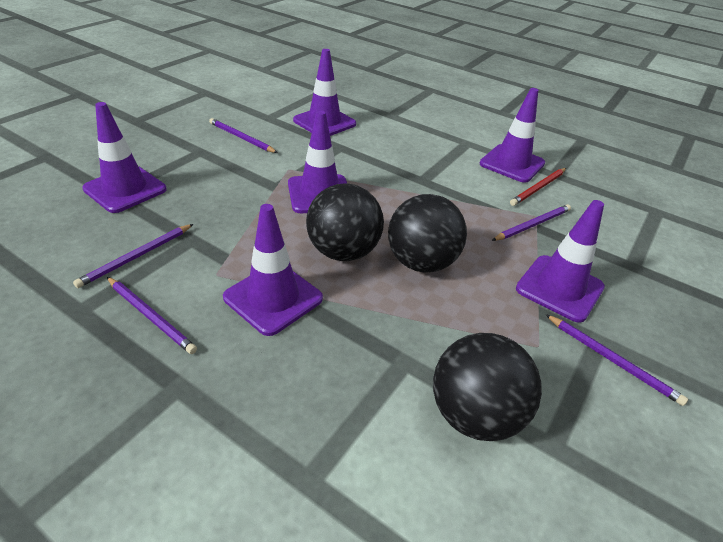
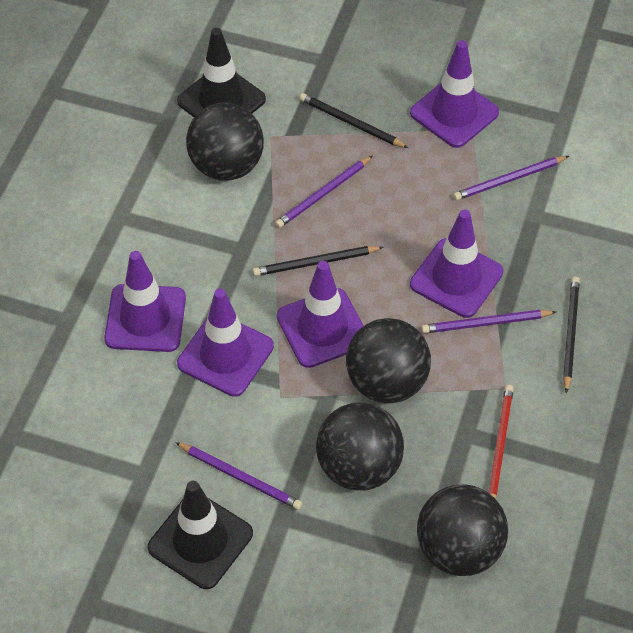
black ball: [306,184,384,261] [388,194,467,273] [433,333,542,441] = 3 -> [186,103,264,181] [316,402,404,490] [346,318,431,404] [417,484,508,576] = 4
black pencil: none = 0 -> [253,246,383,276] [299,93,408,148] [563,277,580,393] = 3
black traffic cone: none = 0 -> [148,481,253,589] [177,28,266,117] = 2
purple pencil: [73,224,193,288] [107,277,197,354] [209,118,278,153] [492,204,571,241] [545,314,688,406] = 5 -> [175,442,302,510] [275,156,372,228] [421,310,556,333] [453,156,569,200] = 4
purple traffic cone: [82,102,167,213] [223,204,323,336] [288,110,347,213] [293,49,356,136] [480,88,545,183] [516,200,605,323] = 6 -> [104,251,186,352] [177,288,274,397] [277,261,364,368] [410,40,499,148] [410,209,503,318] = 5

